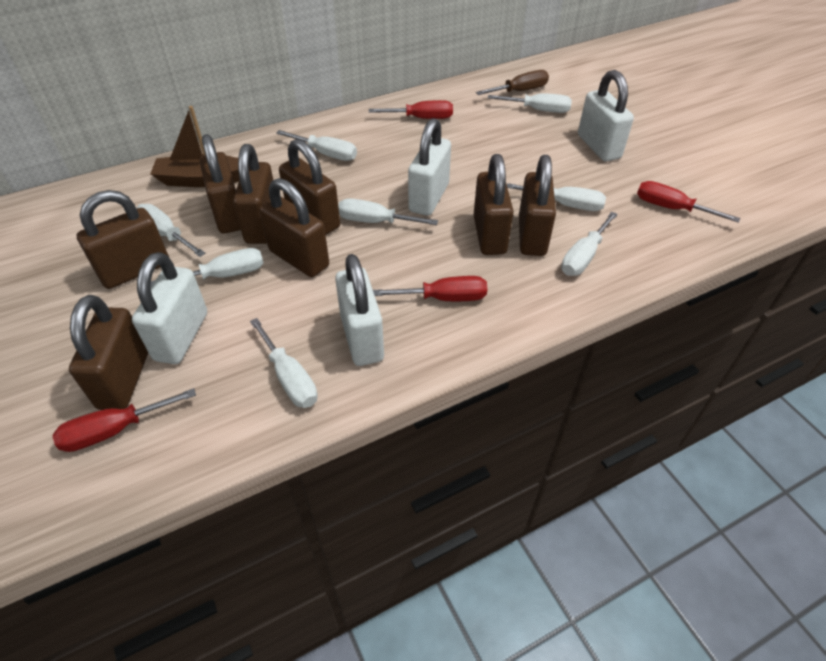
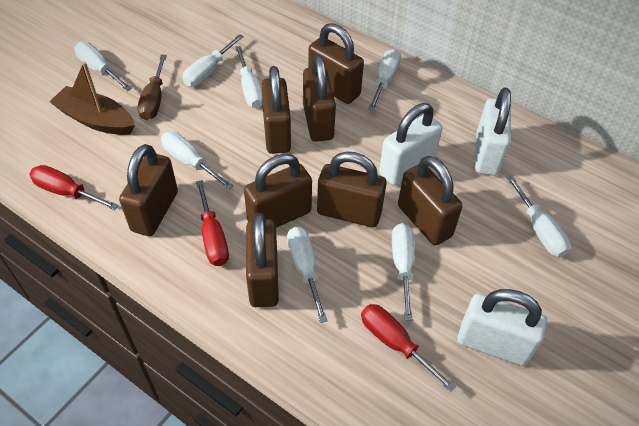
red screwdriver: [52,388,196,452] [369,100,453,119] [373,276,487,301] [637,181,741,223] = 4 -> [29,165,119,210] [196,180,229,266] [361,304,456,392] = 3
white padlock: [132,252,207,364] [335,254,384,366] [408,118,451,216] [578,70,634,162] = 4 -> [379,103,442,185] [458,289,547,366] [475,87,511,176] = 3

